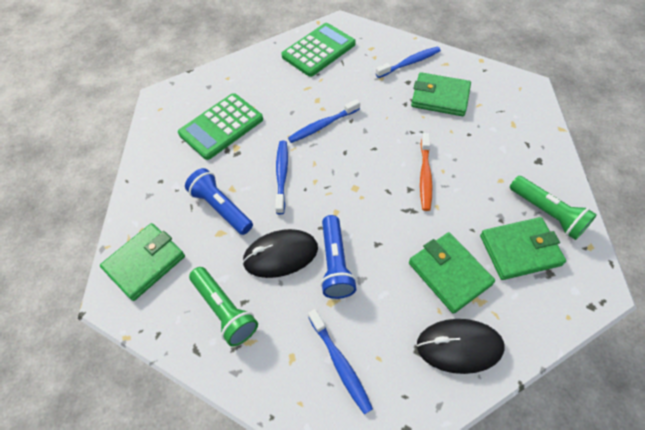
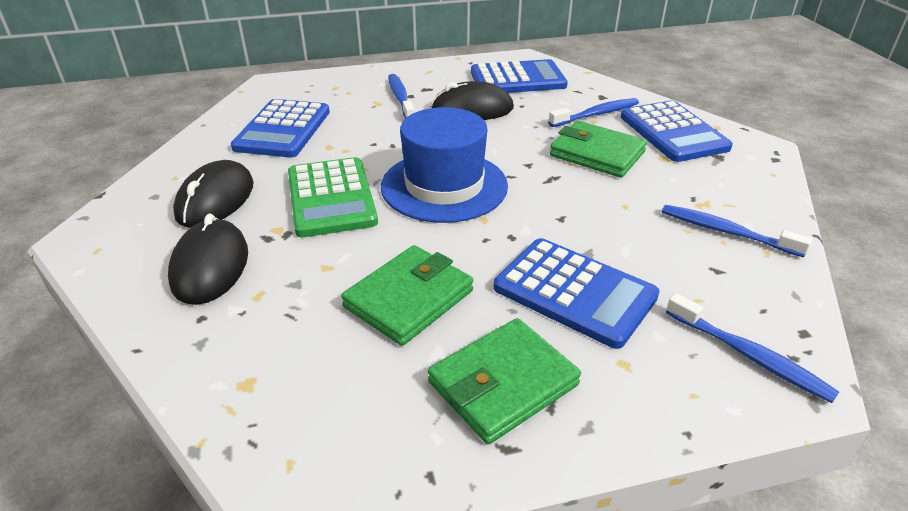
black mouse: [242,229,318,278] [417,319,505,374] = 2 -> [168,213,248,305] [173,160,254,228] [431,81,514,120] = 3
blue calculator: none = 0 -> [231,99,330,158] [471,59,568,93] [494,238,660,349] [620,100,733,162] = 4
blue flashlight: [185,168,253,235] [321,215,357,299] = 2 -> none = 0
blue hat: none = 0 -> [381,107,508,223] = 1
green calculator: [178,93,263,160] [281,23,356,77] = 2 -> [288,157,378,237] = 1
green flashlight: [189,267,258,347] [510,176,597,240] = 2 -> none = 0
green wallet: [100,223,185,301] [409,232,495,314] [411,72,471,116] [480,217,566,280] = 4 -> [341,245,473,346] [428,318,581,444] [550,121,647,178] = 3
orange toothbrush: [420,133,432,211] = 1 -> none = 0

